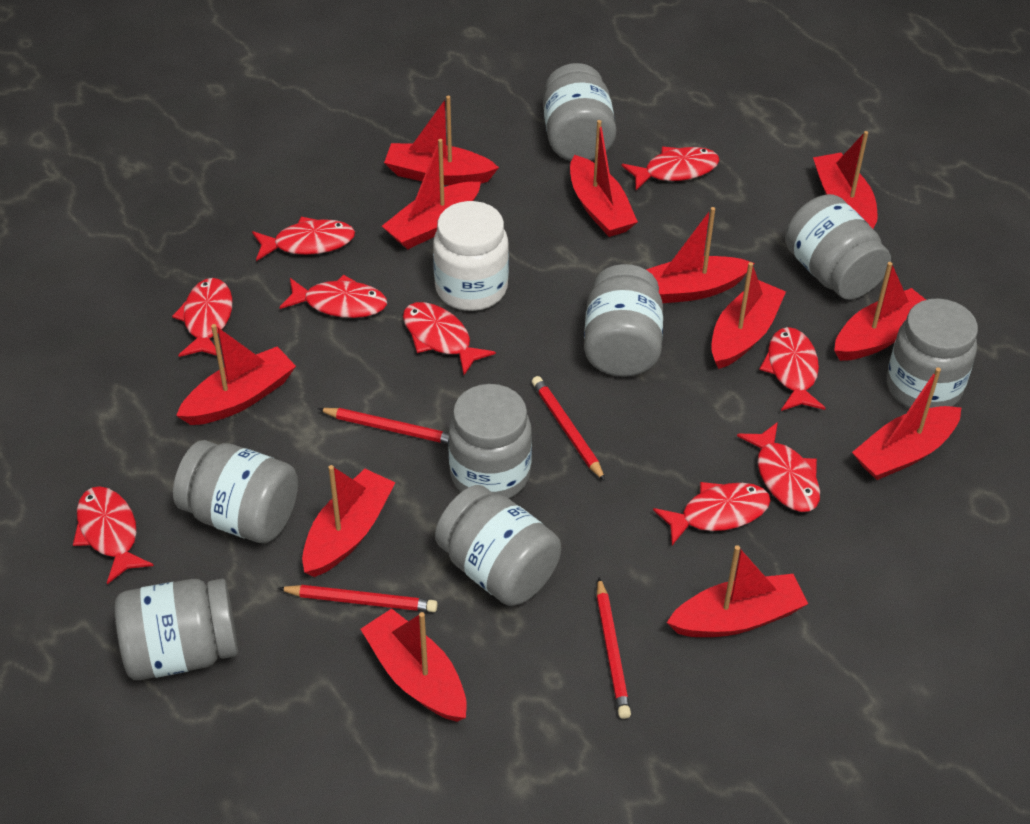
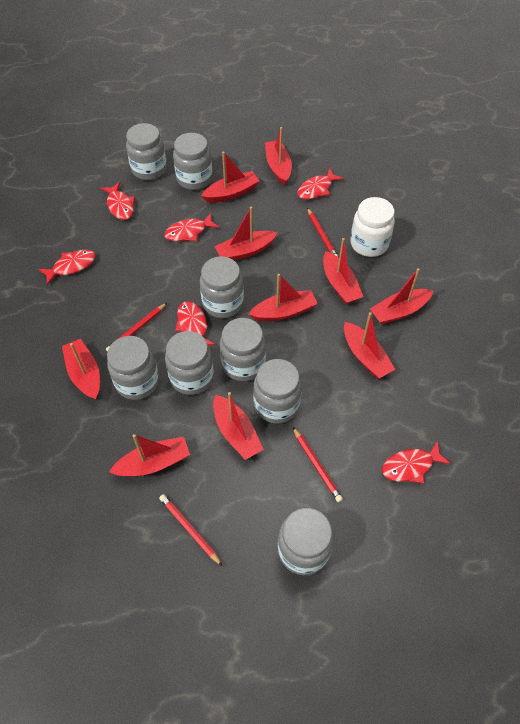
red boat: [176,324,296,425] [302,465,396,577] [360,608,467,722] [382,139,481,249] [384,96,499,185] [570,120,638,237] [646,207,755,303] [667,545,808,637] [711,262,786,369] [813,131,878,229] [834,262,926,361] [852,367,961,480] = 12 -> [62,339,100,399] [109,434,190,477] [201,151,260,203] [213,392,264,460] [214,207,277,260] [248,274,317,321] [265,127,292,185] [323,238,363,304] [344,312,396,378] [370,268,433,324] = 10
red fish: [73,486,154,584] [172,278,233,357] [252,217,355,261] [280,274,387,318] [403,302,496,375] [621,147,720,190] [653,482,771,545] [737,422,820,512] [759,327,825,411] = 9 -> [38,250,96,285] [100,182,135,220] [164,213,220,241] [175,301,216,345] [298,168,344,200] [382,440,451,483] = 6

